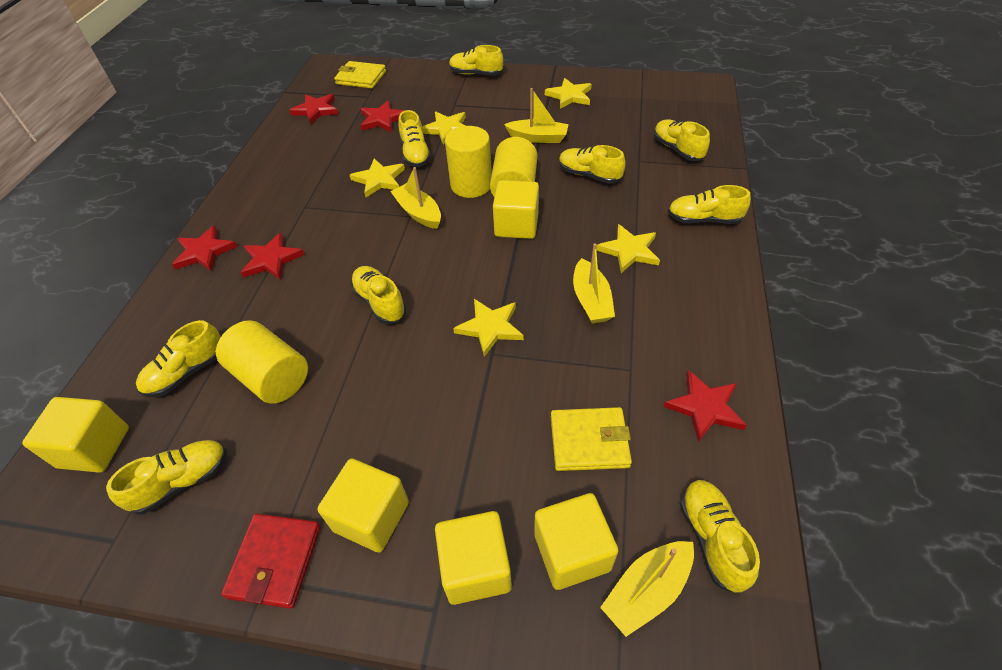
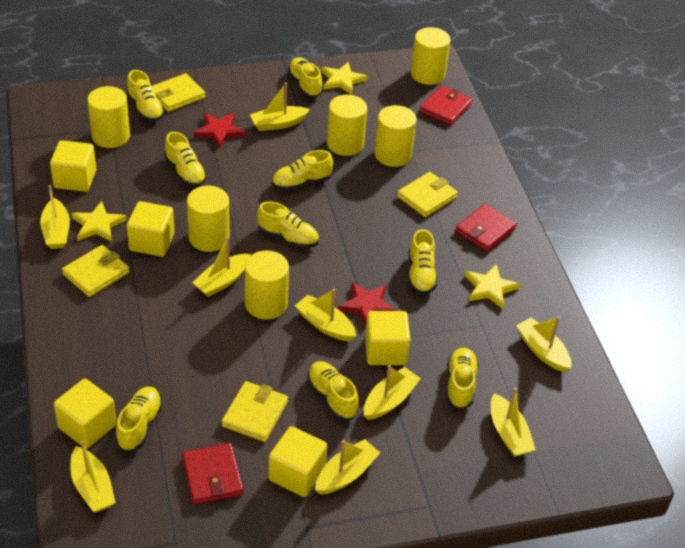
red star: [172,225,237,272] [240,233,305,280] [289,94,338,124] [360,100,405,132] [663,370,747,442] = 5 -> [194,113,245,148] [339,282,397,326] = 2
red wallet: [221,514,321,608] = 1 -> [182,443,244,505] [419,86,473,125] [455,204,517,252] = 3
yellow boat: [390,167,441,229] [504,88,569,143] [573,243,615,324] [600,541,694,637] = 4 -> [40,185,70,249] [71,441,116,512] [192,237,251,297] [250,83,310,131] [295,289,356,341] [315,439,380,495] [364,365,421,420] [491,388,536,457] [516,316,572,372] = 9
yellow cylinder: [216,320,308,404] [445,126,492,198] [490,137,537,197] = 3 -> [87,86,130,148] [187,186,230,252] [245,251,289,320] [327,95,367,156] [375,105,416,167] [411,27,450,85] = 6
yellow star: [350,159,405,197] [422,112,466,145] [453,299,524,357] [545,78,592,109] [596,224,660,273] = 5 -> [71,201,127,242] [321,62,368,95] [465,264,520,309] = 3
yellow wallet: [334,61,386,89] [551,407,632,471] = 2 -> [62,245,130,297] [152,73,206,112] [222,381,288,442] [397,172,458,217] = 4

